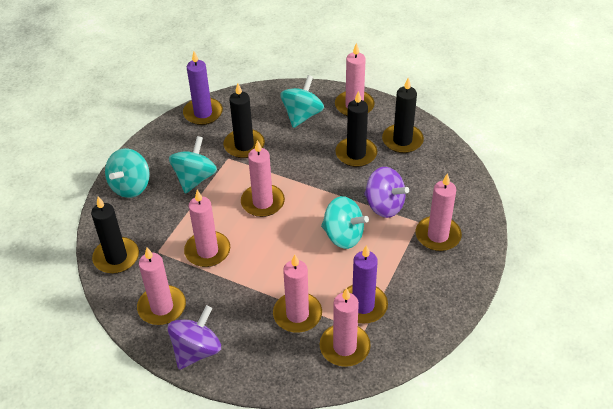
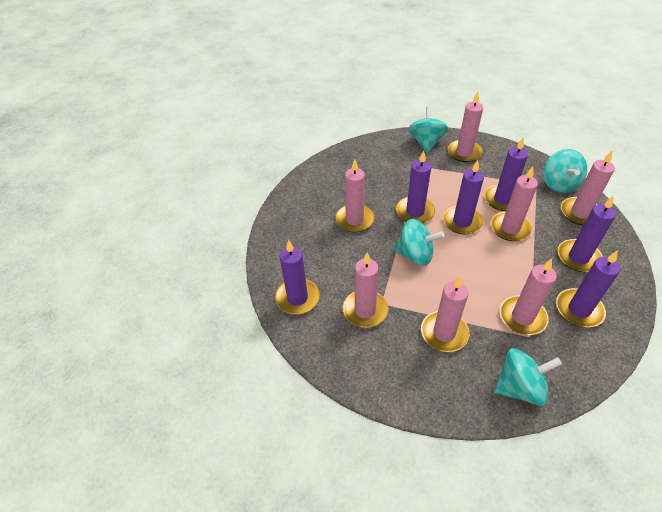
black candle: [91,197,139,274] [223,83,265,158] [335,91,377,167] [382,78,424,153] = 4 -> none = 0
purple candle: [183,51,223,125] [342,245,388,324] = 2 -> [275,240,320,315] [396,151,435,223] [443,160,484,235] [484,138,528,211] [556,250,620,327] [558,196,616,272] = 6
purple spinning top: [167,305,221,370] [364,167,409,218] = 2 -> none = 0

